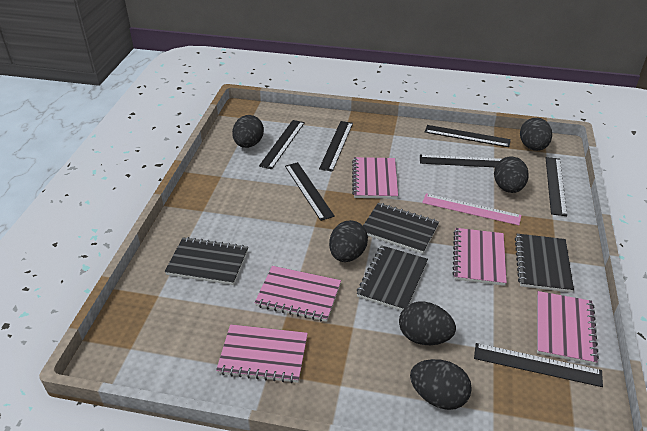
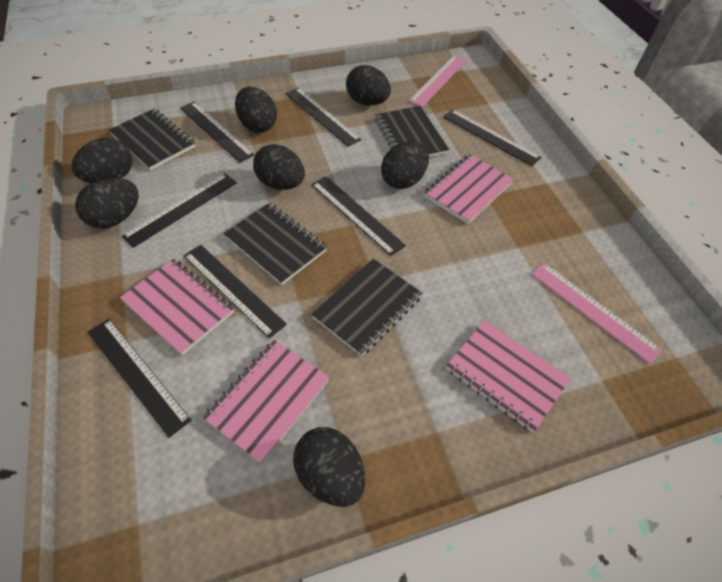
black egg: [232,115,264,148] [329,220,368,262] [399,302,456,345] [410,359,472,410] [494,156,529,193] [520,118,552,151] = 6 -> [72,138,132,183] [75,178,139,229] [235,86,277,133] [253,144,305,190] [293,427,365,507] [346,65,391,106] [381,141,429,189] = 7
pink notebook: [216,324,308,383] [254,266,341,322] [352,157,398,199] [453,228,507,286] [537,291,599,365] = 5 -> [120,259,234,355] [202,340,330,464] [424,154,514,224] [446,320,571,433] = 4
pink ruler: [422,193,521,225] = 1 -> [409,55,467,107] [531,263,662,364] = 2

